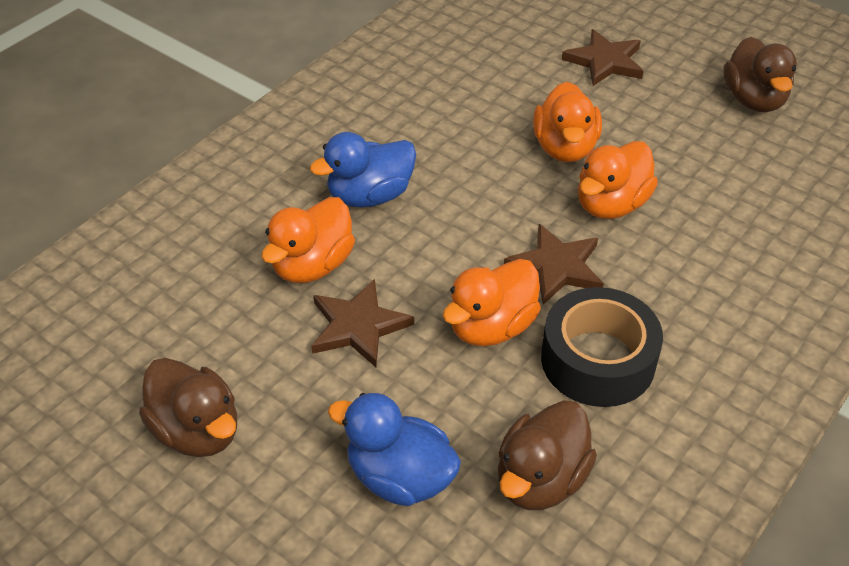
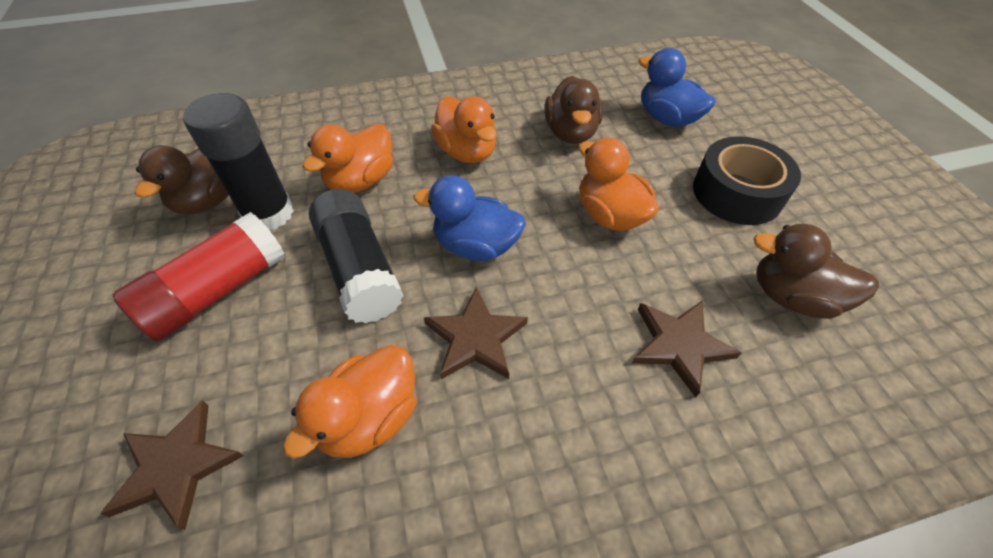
black glue stick: none = 0 -> [183,93,294,230] [309,189,404,324] = 2
red glue stick: none = 0 -> [113,212,285,342] = 1

